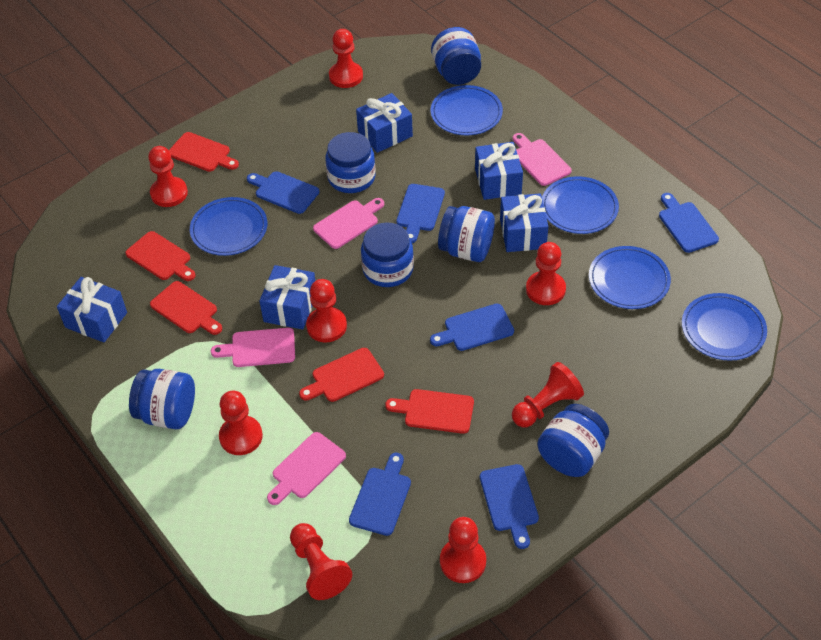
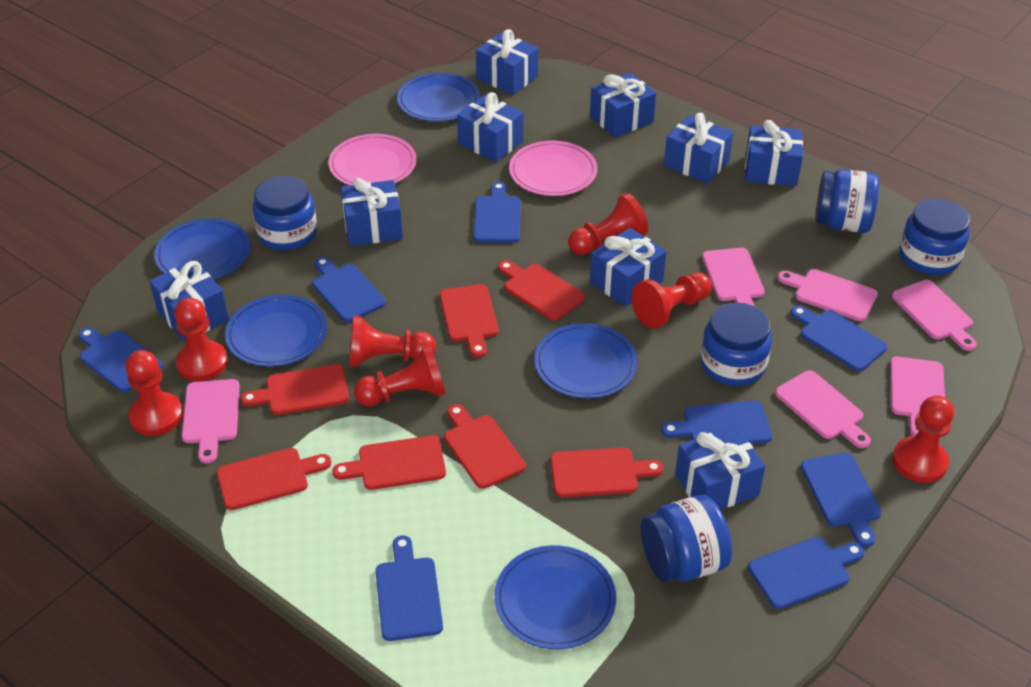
blue cutting board: [247,171,319,214] [349,453,411,536] [396,184,445,243] [430,304,514,351] [480,464,539,549] [659,193,719,253] = 6 -> [78,327,163,392] [312,257,386,322] [376,536,443,641] [473,182,521,243] [661,400,772,444] [748,537,864,609] [790,305,887,371] [801,453,881,547] = 8
blue gift: [57,277,127,343] [259,265,315,329] [356,93,413,153] [475,142,523,200] [500,193,548,252] = 5 -> [149,260,229,342] [341,178,403,246] [457,92,524,162] [476,29,538,95] [590,73,656,138] [590,228,667,307] [664,113,733,184] [675,426,765,510] [745,120,803,186] = 9
blue jar: [129,369,195,429] [325,132,376,193] [361,222,414,287] [431,27,481,85] [438,206,495,262] [537,404,609,477] = 6 -> [253,176,317,251] [640,495,732,583] [701,302,772,386] [815,169,879,233] [900,198,970,275] = 5
pink cutting board: [211,328,295,367] [267,432,346,505] [313,198,384,249] [513,133,572,186] = 4 -> [182,379,240,463] [702,248,765,306] [775,370,871,448] [778,269,878,321] [890,356,945,436] [892,280,977,351] = 6
pink plate: none = 0 -> [328,134,417,185] [509,141,598,196] = 2
red cutting board: [125,231,196,281] [150,281,222,335] [169,132,239,172] [299,348,384,402] [385,389,474,434] = 5 -> [217,448,331,510] [241,364,349,415] [332,435,446,490] [440,284,499,358] [444,404,526,489] [498,260,585,321] [550,447,663,498] = 7
red pawn: [148,146,188,207] [219,391,263,455] [290,523,352,600] [306,279,347,342] [329,29,363,88] [440,517,486,583] [512,362,584,427] [526,242,566,305] = 8 -> [125,350,183,436] [174,298,228,381] [349,316,436,367] [354,345,446,406] [568,193,648,255] [632,272,712,329] [892,396,954,483] = 7

